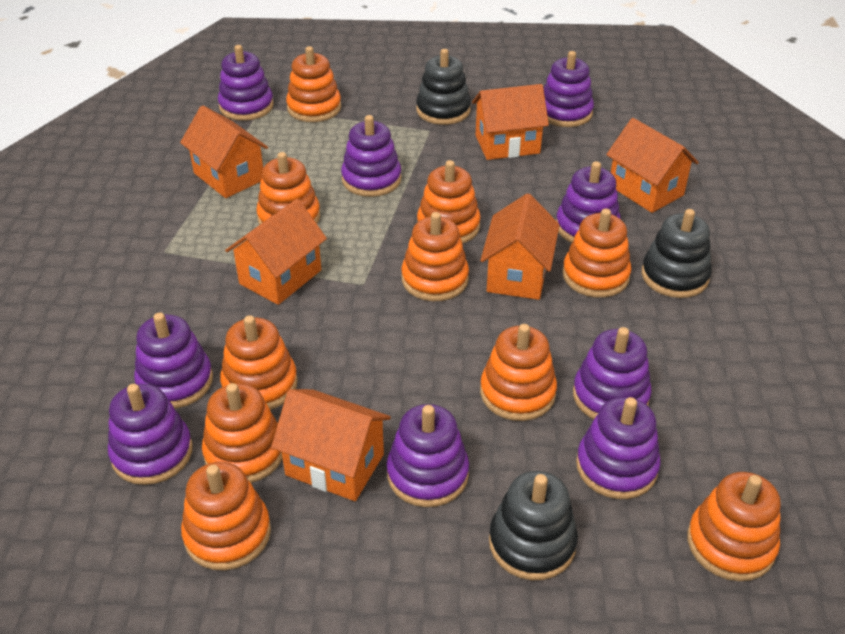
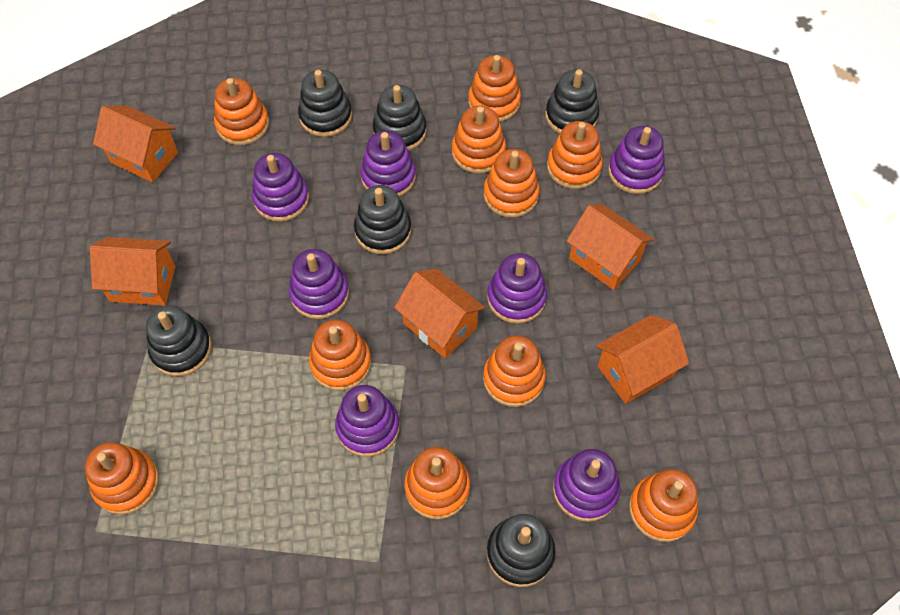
black stacking toy: [416,49,471,125] [489,471,578,580] [641,209,712,298] = 3 -> [146,305,212,376] [298,70,352,137] [354,185,411,254] [373,85,427,151] [487,514,555,587] [545,69,599,134] = 6
orange house: [180,105,268,198] [225,199,327,305] [271,389,391,501] [472,84,549,160] [480,193,560,300] [606,118,699,213] = 6 -> [90,237,175,306] [93,106,178,183] [394,269,485,359] [567,204,654,290] [596,315,689,404] = 5
purple stacking toy: [108,384,192,485] [134,312,213,409] [218,45,274,121] [341,115,401,197] [387,404,469,507] [543,51,594,127] [556,161,621,243] [573,327,652,419] [576,397,661,499] = 9 -> [252,153,309,222] [289,249,349,319] [335,385,400,457] [360,131,416,197] [487,253,547,324] [553,449,620,522] [608,126,665,194] = 7

